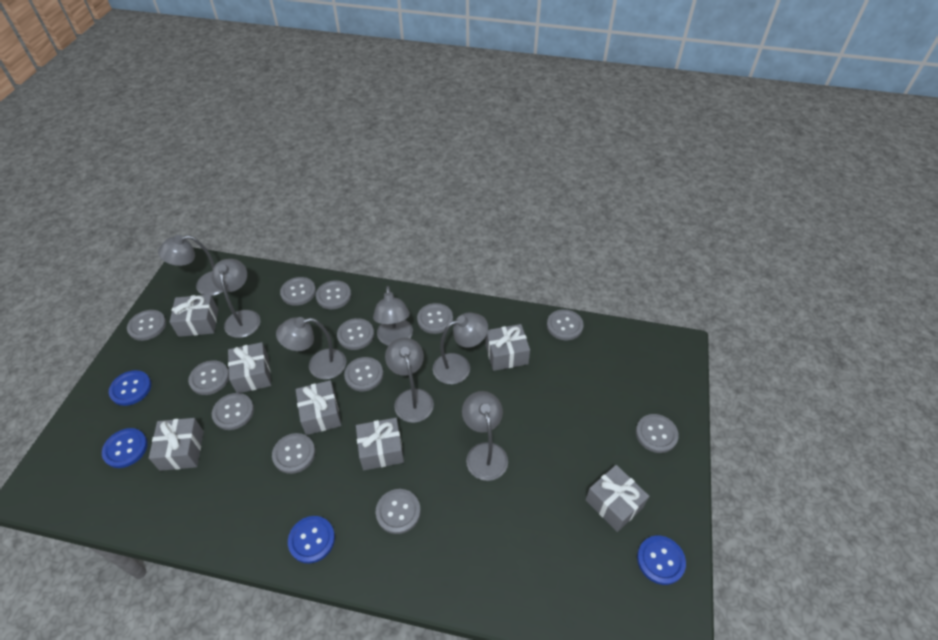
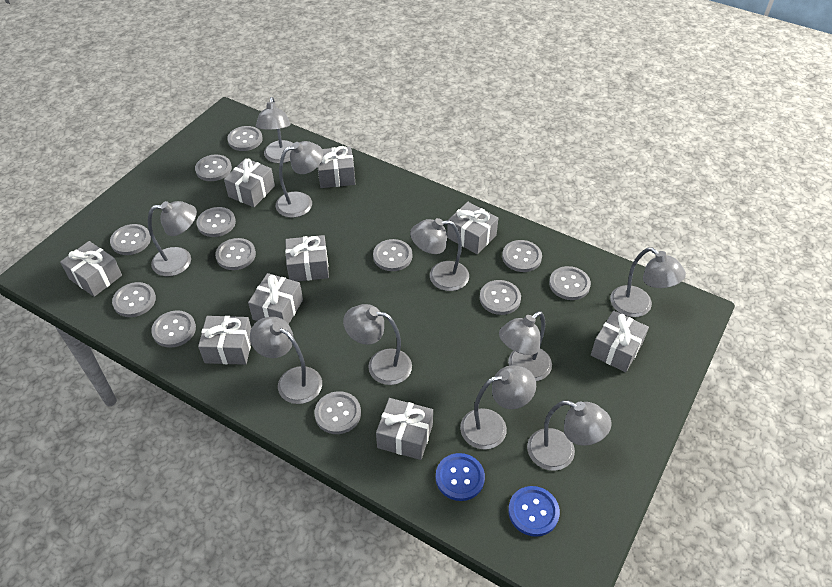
blue button: [102,428,148,468] [109,370,151,406] [288,516,335,563] [637,536,686,585] = 4 -> [436,453,485,501] [508,486,560,537] = 2
grey gift: [149,418,204,471] [170,294,218,337] [228,342,271,393] [295,380,341,435] [356,418,404,470] [485,324,530,371] [586,465,649,532] = 7 -> [60,241,122,297] [198,316,252,365] [224,158,275,207] [248,273,303,324] [285,235,329,282] [318,146,355,188] [376,398,433,460] [447,202,498,254] [591,310,649,373] = 9
grey lamp: [158,235,223,296] [212,259,261,338] [276,317,346,379] [373,286,413,346] [385,338,434,423] [433,312,488,384] [462,391,508,481] = 7 -> [148,201,197,276] [250,317,322,404] [256,97,293,163] [276,141,323,218] [343,304,412,385] [410,218,469,291] [460,365,536,449] [499,311,552,381] [527,401,612,471] [610,247,686,317] = 10

